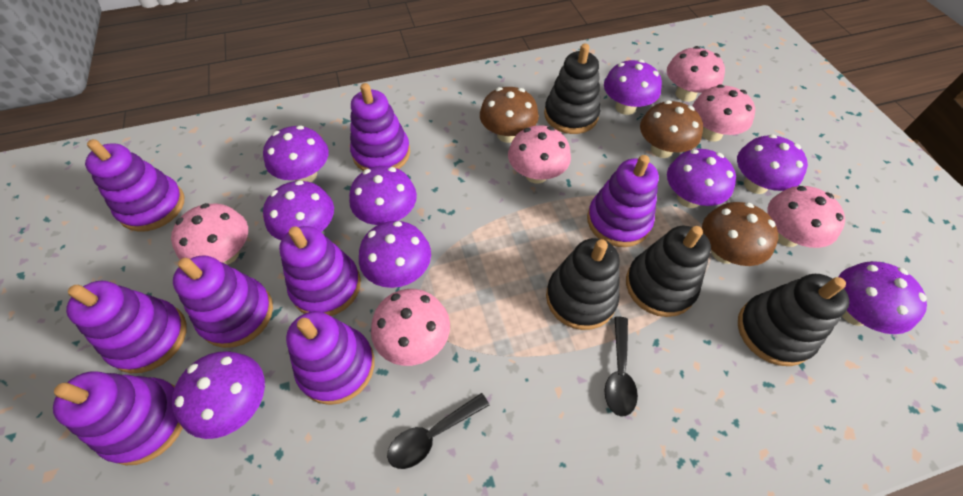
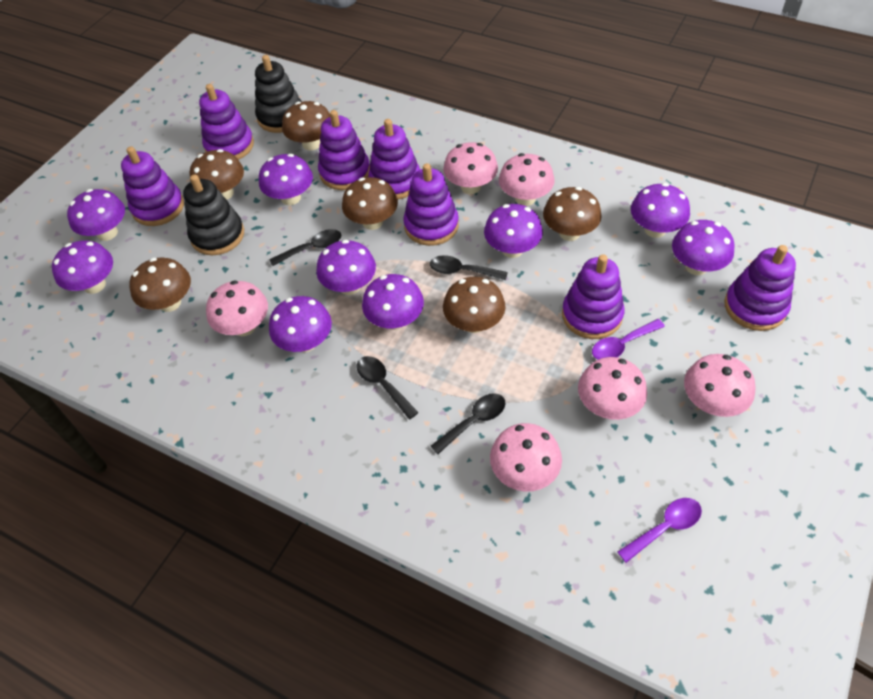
black spoon: [387,393,489,469] [605,316,638,416] = 2 -> [269,229,341,266] [357,356,419,420] [430,255,508,280] [431,393,506,454] = 4
black stacking toy: [544,44,601,134] [546,238,620,330] [626,226,711,317] [738,274,849,366] = 4 -> [183,175,244,255] [255,55,302,133] = 2
brown mushroom: [480,87,539,143] [640,100,703,158] [702,202,778,266] = 3 -> [129,258,191,312] [190,149,244,200] [282,101,330,150] [342,177,398,230] [443,277,506,333] [543,187,602,241] = 6
purple spoon: none = 0 -> [592,319,665,360] [618,498,702,563] = 2
purple stacking toy: [53,371,183,465] [66,281,187,373] [85,139,184,232] [173,255,273,348] [279,226,361,316] [286,311,374,405] [350,83,410,171] [587,155,659,247] = 8 -> [121,146,184,226] [199,84,254,160] [318,110,370,190] [368,119,420,199] [403,163,459,246] [562,254,625,339] [725,245,796,331] = 7

